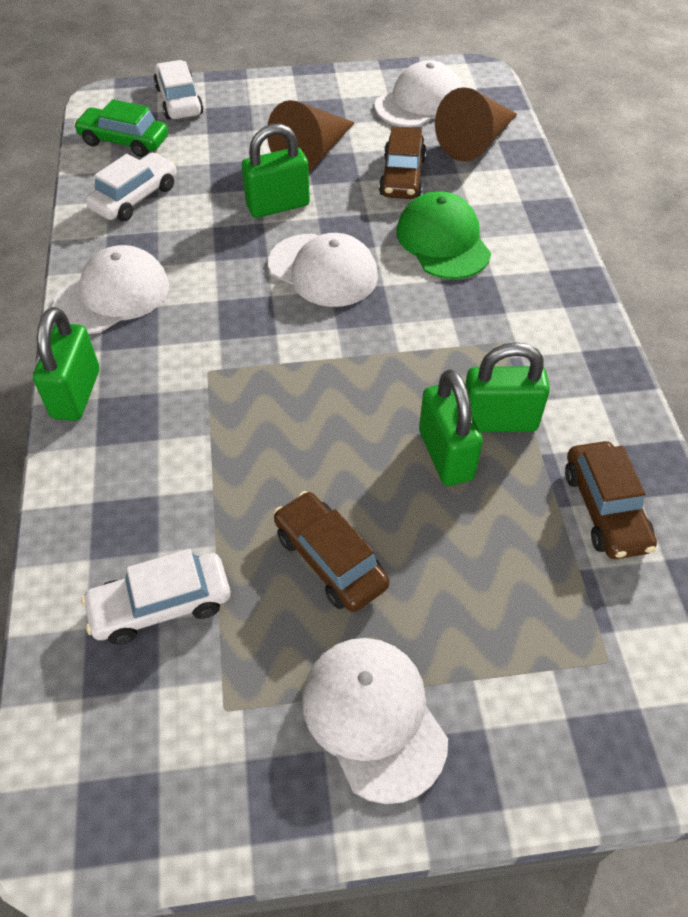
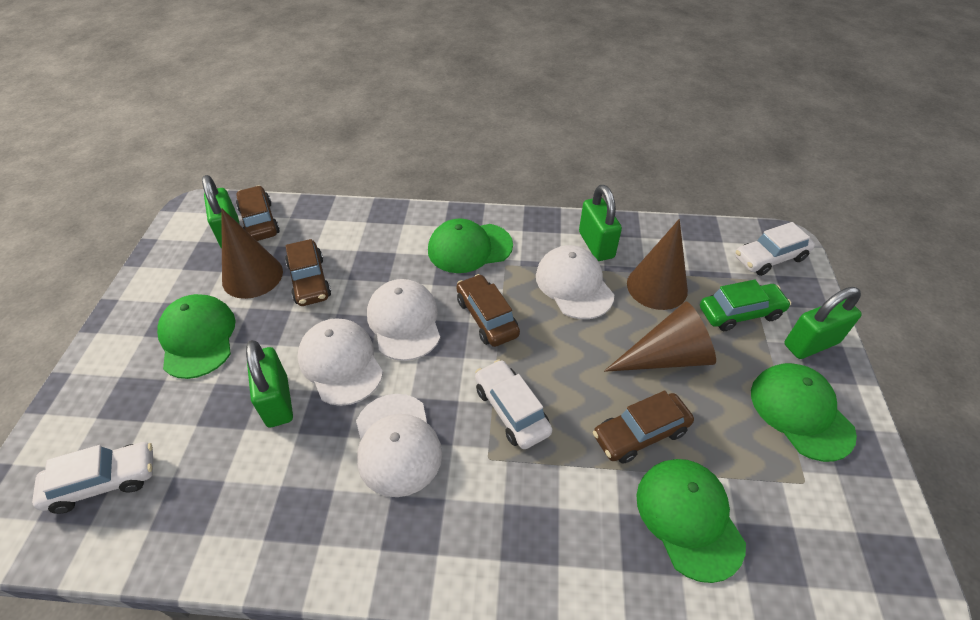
brown car: [274,491,389,612] [379,127,426,199] [565,441,657,559] = 3 -> [236,186,280,241] [285,239,331,306] [456,274,520,347] [593,391,694,464] = 4
brown cone: [267,100,355,172] [435,87,517,162] = 2 -> [221,208,283,299] [604,301,716,372] [627,219,688,310] = 3
green cap: [397,191,491,279] = 1 -> [157,294,236,379] [428,219,513,273] [636,459,746,583] [751,363,857,462] = 4

